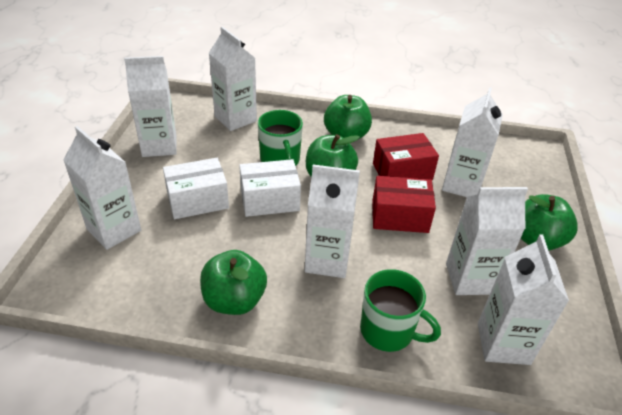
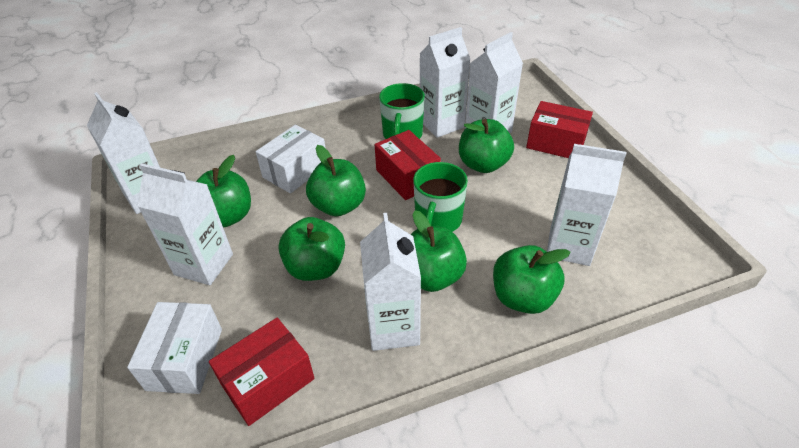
green apple: [200,250,267,315] [306,134,360,178] [324,95,372,139] [521,194,578,250] = 4 -> [196,155,251,228] [279,217,345,281] [306,145,366,216] [410,211,467,292] [459,119,514,173] [493,245,571,314] = 6
red box: [372,176,436,233] [373,133,439,180] = 2 -> [209,318,315,426] [375,130,441,200] [526,101,593,158] = 3
white carton: [63,126,141,250] [124,56,177,157] [209,27,257,131] [305,164,360,278] [442,87,503,197] [446,187,528,295] [478,234,569,365] = 7 -> [87,92,160,214] [137,163,233,285] [360,213,421,351] [420,27,470,138] [465,32,523,133] [547,144,626,266] = 6

